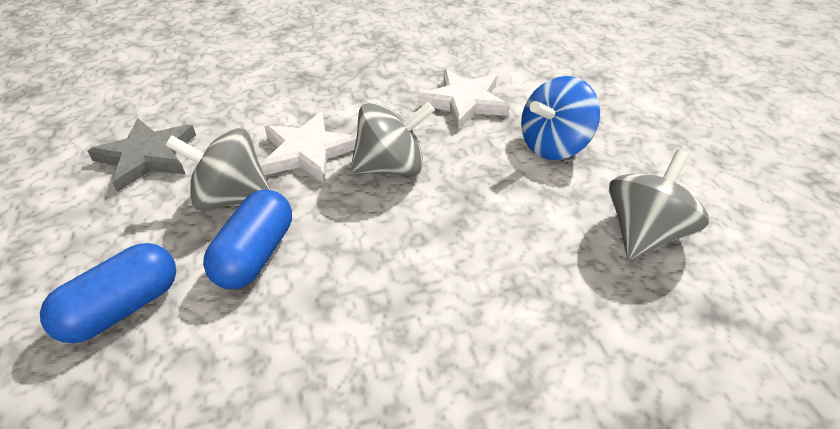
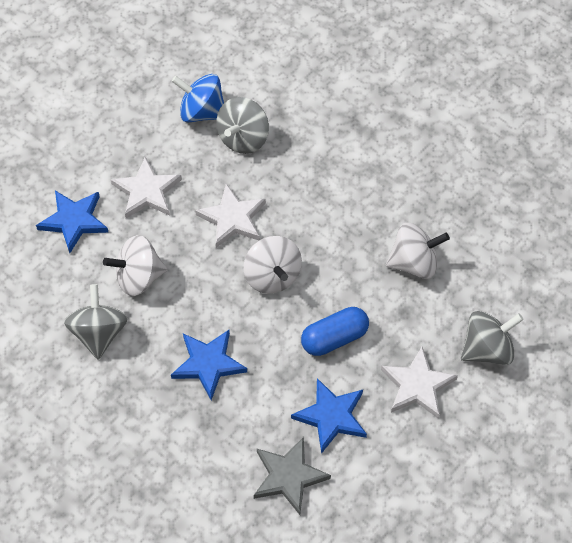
blue capsule: [40,243,176,343] [203,189,292,289] = 2 -> [301,307,369,356] = 1
blue star: none = 0 -> [36,190,109,253] [171,330,247,400] [291,378,367,454] = 3
white spinning top: none = 0 -> [103,235,168,296] [244,236,302,294] [386,223,450,279] = 3
white star: [260,112,357,184] [418,69,510,130] = 2 -> [111,157,182,218] [195,184,266,248] [381,347,458,419] = 3

